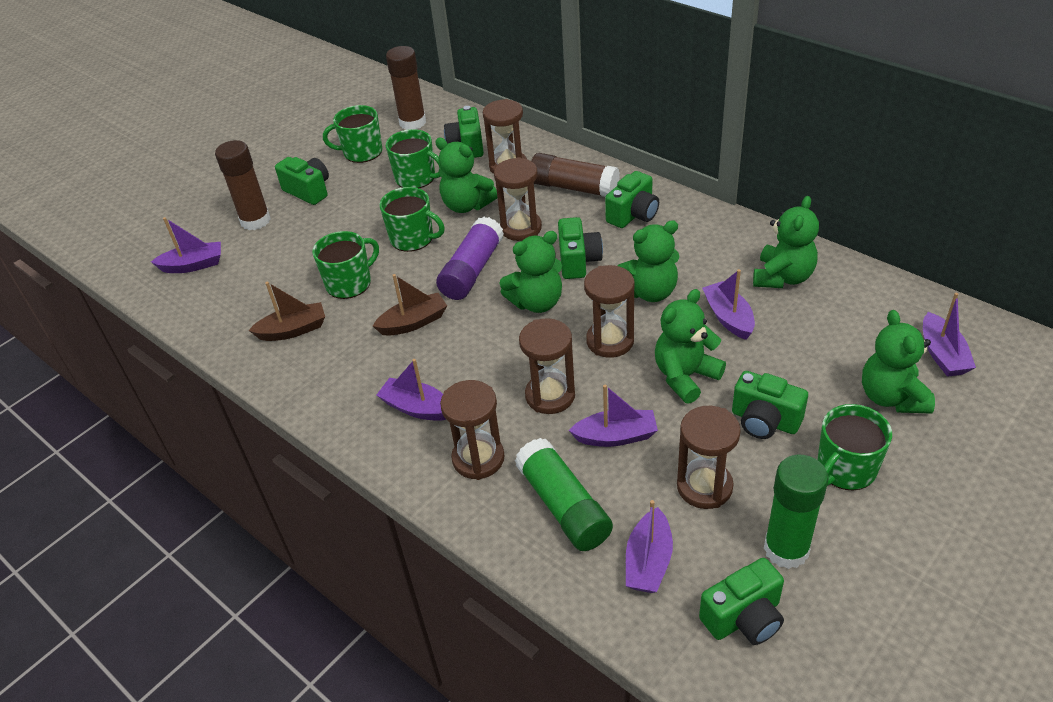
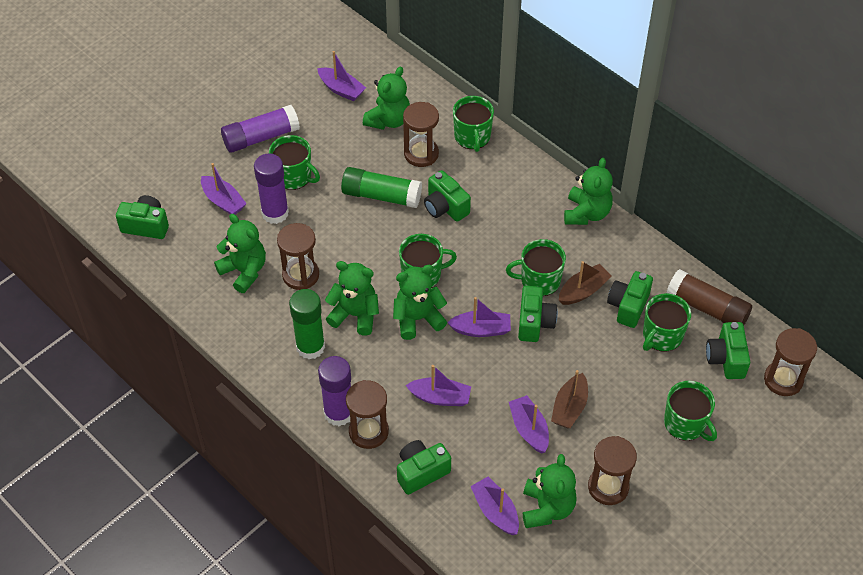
brown glue stick: [215,140,271,230] [386,46,426,130] [531,153,620,197] = 3 -> [666,269,752,325] = 1
brown hourglass: [440,380,505,480] [483,99,527,174] [494,157,542,241] [519,318,575,414] [584,265,635,358] [677,406,741,509] = 6 -> [277,223,319,290] [346,380,389,449] [403,102,439,167] [588,436,637,505] [764,328,817,396] = 5
green mug: [312,231,379,299] [323,105,382,163] [380,187,445,252] [386,129,441,188] [817,404,892,490] = 5 -> [269,135,320,190] [399,234,457,288] [453,96,494,152] [506,239,566,296] [643,293,691,352] [664,381,717,441] = 6
purple glue stick: [436,216,504,300] = 1 -> [221,105,300,153] [254,154,289,224] [318,356,351,426] = 3

